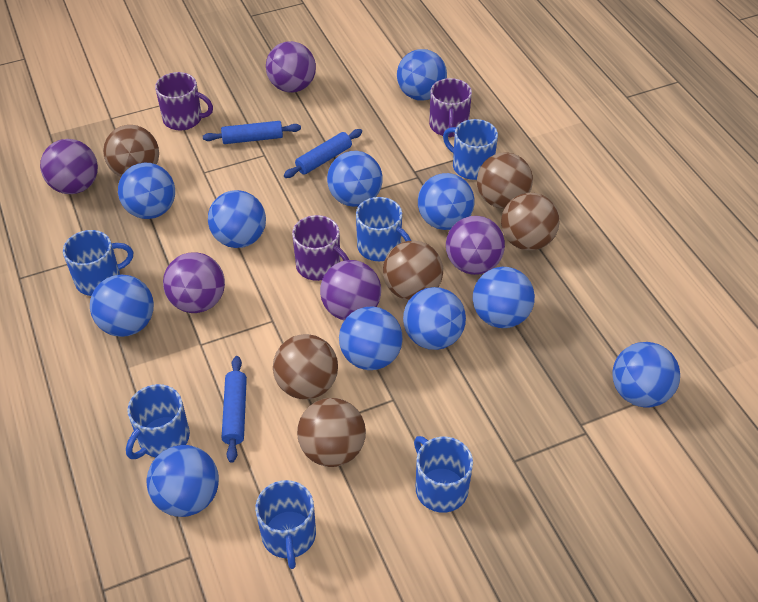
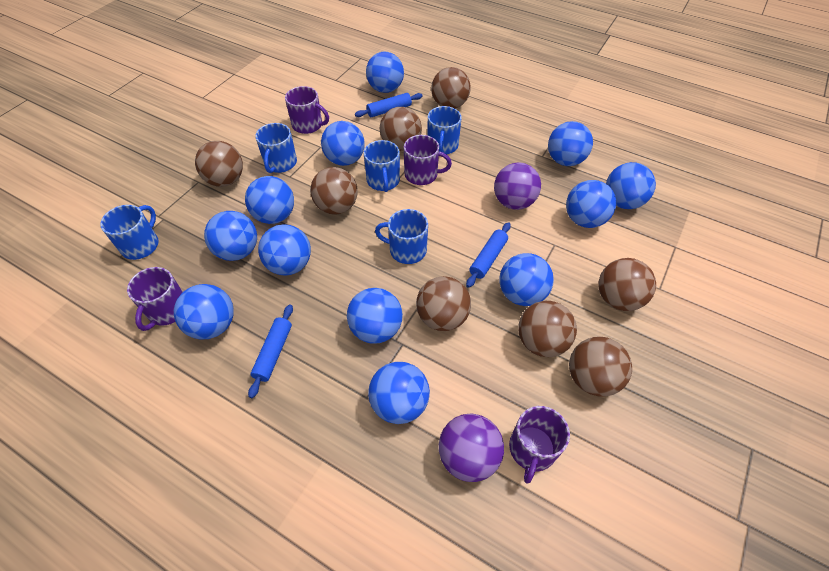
blue ball: [90,275,154,337] [118,163,175,219] [147,445,219,517] [208,190,266,248] [327,151,383,207] [339,306,403,370] [397,49,447,100] [403,287,466,350] [418,173,474,230] [473,267,535,328] [612,342,680,407] = 11 -> [174,284,234,339] [204,211,257,261] [245,176,294,224] [258,224,311,276] [321,121,365,166] [347,288,403,344] [366,52,404,93] [368,362,430,424] [499,253,554,306] [548,121,593,166] [566,180,616,228] [606,162,656,209] = 12
blue mug: [63,230,133,296] [126,384,190,459] [255,480,316,569] [356,197,411,261] [414,436,473,513] [443,119,498,180] = 6 -> [100,205,159,260] [255,123,297,173] [364,140,400,192] [375,209,428,264] [427,106,462,154] = 5
brown ball: [103,125,159,177] [273,334,338,399] [297,398,366,467] [383,241,443,300] [477,152,533,209] [501,193,559,251] = 6 -> [195,141,243,187] [310,167,358,214] [380,107,422,151] [416,276,471,331] [431,67,471,108] [518,301,577,357] [569,337,632,397] [598,258,656,311] = 8
purple ball: [40,139,98,194] [163,252,225,313] [266,41,316,93] [320,260,381,321] [446,216,505,275] = 5 -> [439,414,504,482] [494,162,541,210] = 2
purple mug: [155,72,213,130] [292,215,349,281] [429,78,472,137] = 3 -> [127,267,183,331] [285,86,329,134] [404,135,452,185] [509,406,570,483] = 4

